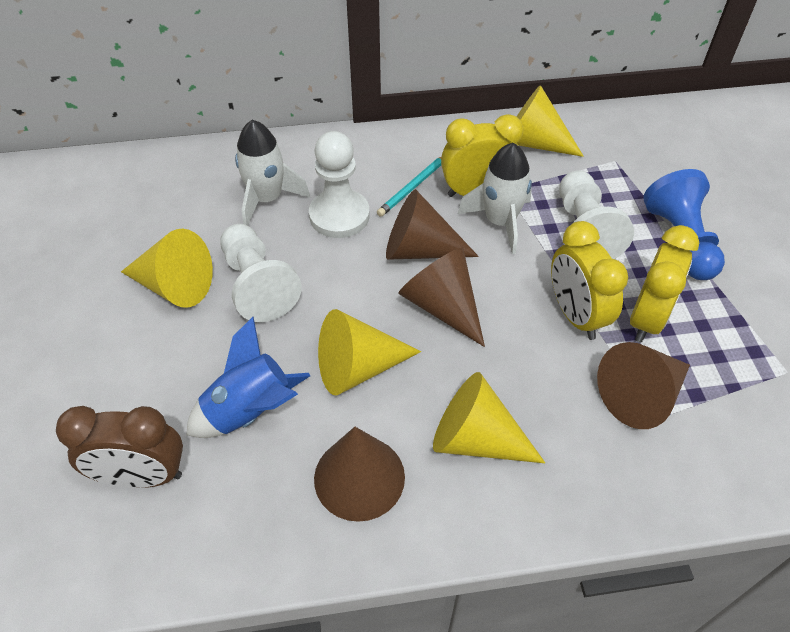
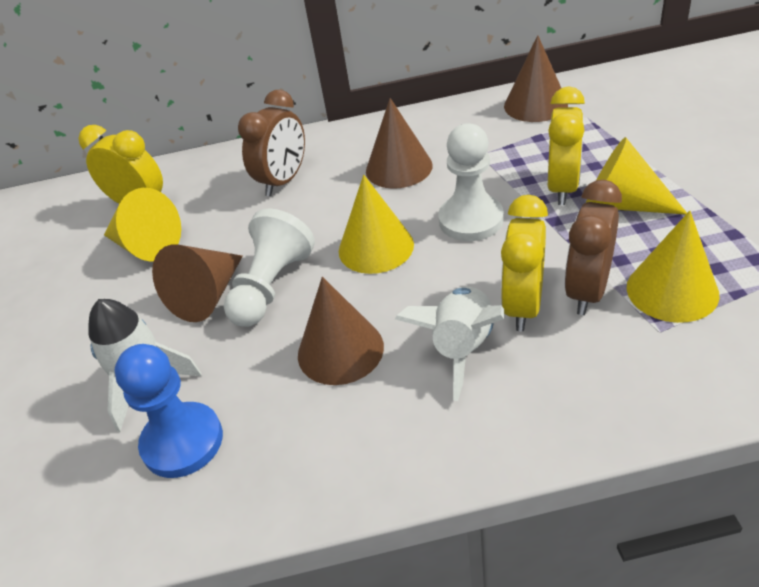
blue rocket: [187,317,310,438] = 1 -> none = 0
brown clock: [56,406,183,488] = 1 -> [238,90,305,196] [564,180,622,315] = 2
turquoise pencil: [377,156,442,217] = 1 -> none = 0
white pawn: [220,224,302,322] [309,131,370,238] [559,170,634,259] = 3 -> [224,208,315,327] [438,124,504,241] = 2

